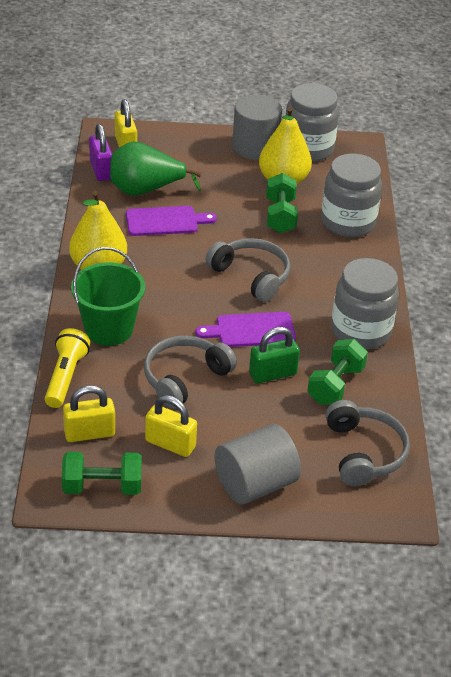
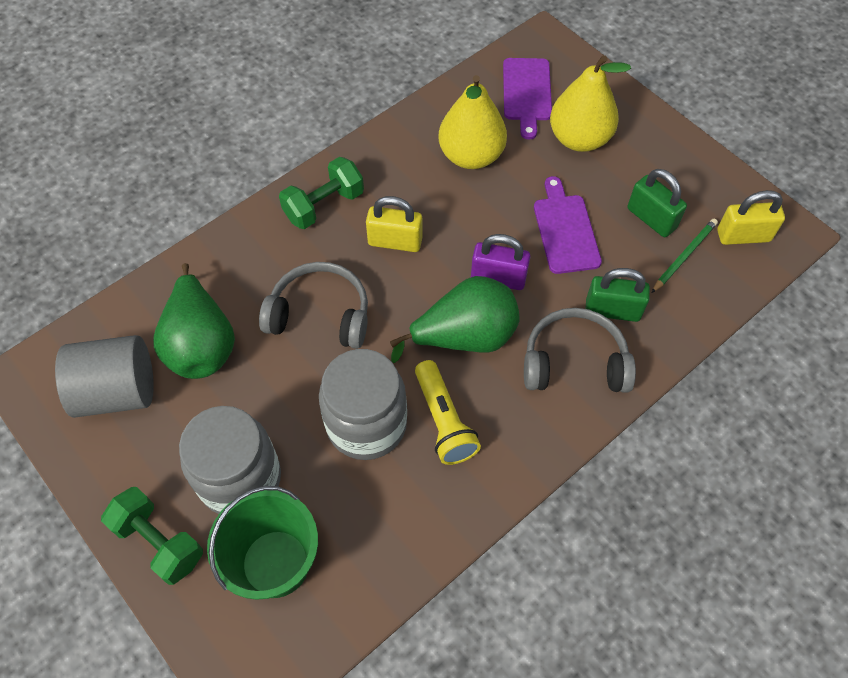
green dumbbell: [62,452,142,495] [266,173,298,233] [307,339,368,405] = 3 -> [101,487,203,585] [279,157,364,229] = 2
green padlock: [249,327,300,383] = 1 -> [585,268,650,322] [627,169,687,237] = 2
green pear: [110,141,201,196] = 1 -> [153,263,235,379] [390,276,520,363] = 2
green pencil: none = 0 -> [652,219,718,293] = 1
grey cylinder: [214,424,301,505] [232,95,282,160] = 2 -> [55,335,154,418] = 1
grey headphones: [144,335,237,409] [206,238,290,302] [325,400,410,486] = 3 -> [259,262,368,349] [524,308,636,393] = 2
grey jar: [285,83,339,162] [321,154,382,237] [331,258,399,350] = 3 -> [179,406,281,514] [319,349,407,460] = 2
yellow padlock: [63,385,115,442] [115,99,137,148] [145,395,197,457] = 3 -> [366,196,422,252] [717,190,785,245] = 2

